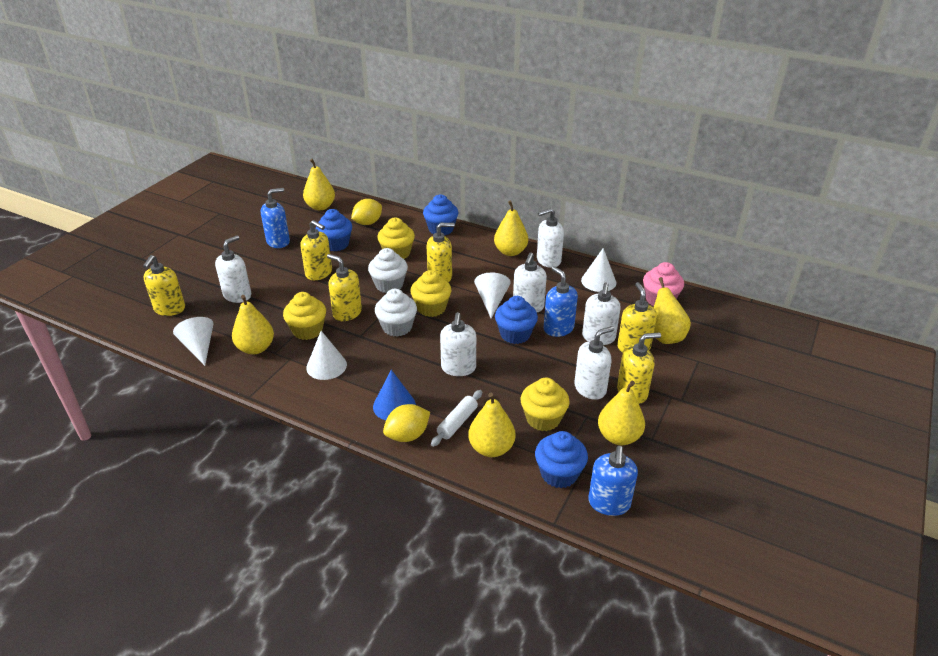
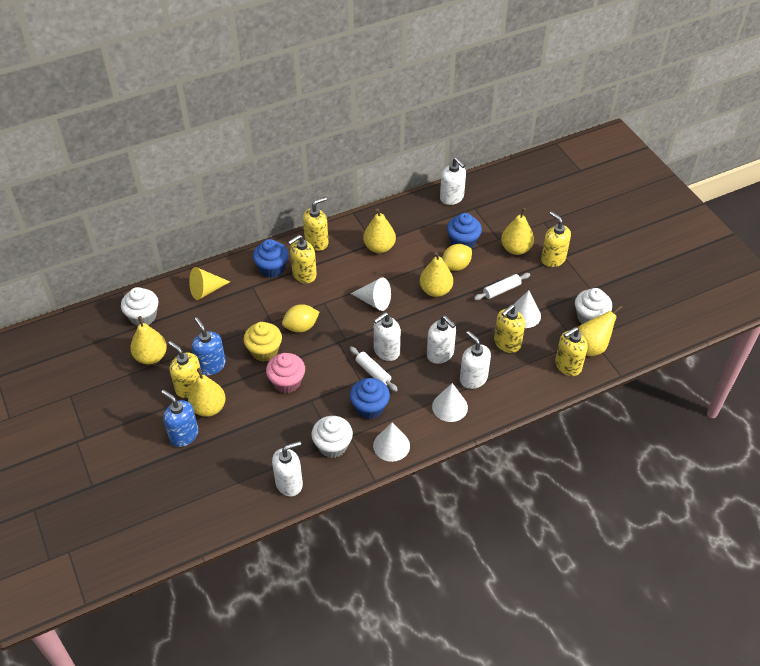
blue cone: [373,370,416,420] = 1 -> none = 0
blue cupcake: [316,209,352,251] [423,194,458,235] [495,296,538,344] [535,431,588,488] = 4 -> [253,239,289,278] [350,378,390,419] [447,213,482,249] = 3
blue soap dispenser: [261,188,290,248] [544,266,578,337] [588,446,638,516] = 3 -> [161,390,199,447] [192,317,226,375] = 2
white cupcake: [368,248,408,293] [375,289,417,337] = 2 -> [121,287,158,326] [311,416,353,458] [575,288,612,324] = 3
white rolling pin: [431,390,482,447] = 1 -> [350,347,398,392] [474,273,530,300] = 2
white soap dispenser: [215,235,251,303] [440,312,476,376] [513,252,547,312] [537,208,564,268] [574,326,614,400] [582,282,621,345] = 6 -> [272,441,303,496] [374,312,401,361] [427,316,456,364] [440,157,466,205] [460,331,491,389] = 5
yellow cone: none = 0 -> [189,267,230,300] = 1
yellow cupcake: [283,292,326,340] [377,218,415,259] [410,270,451,317] [520,378,570,431] = 4 -> [243,322,282,362] = 1

